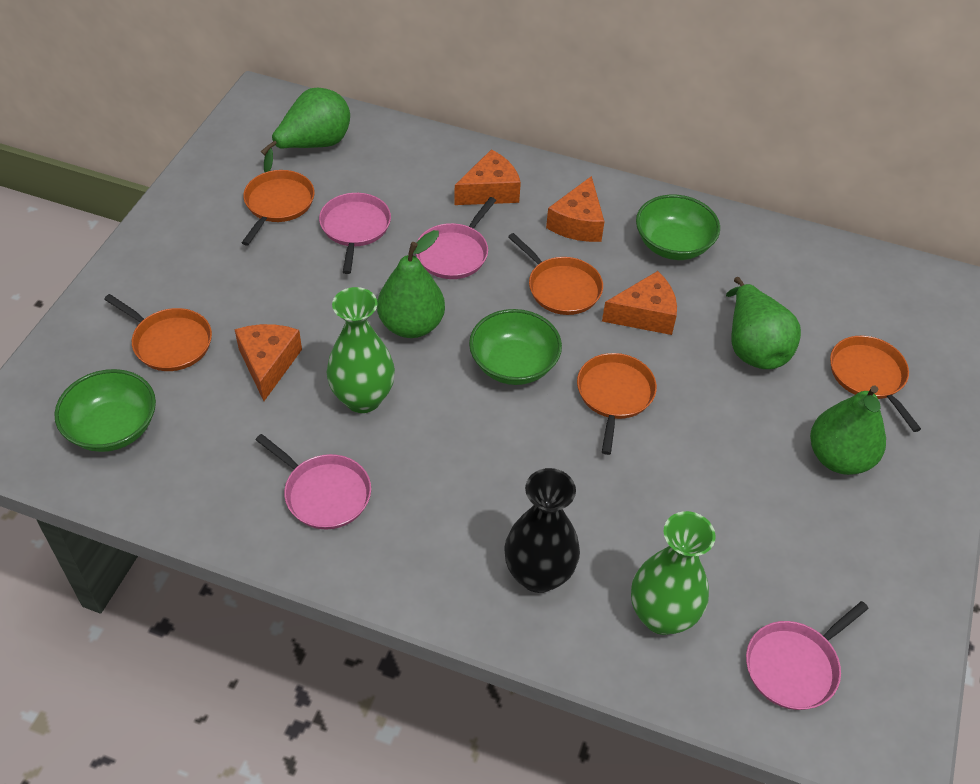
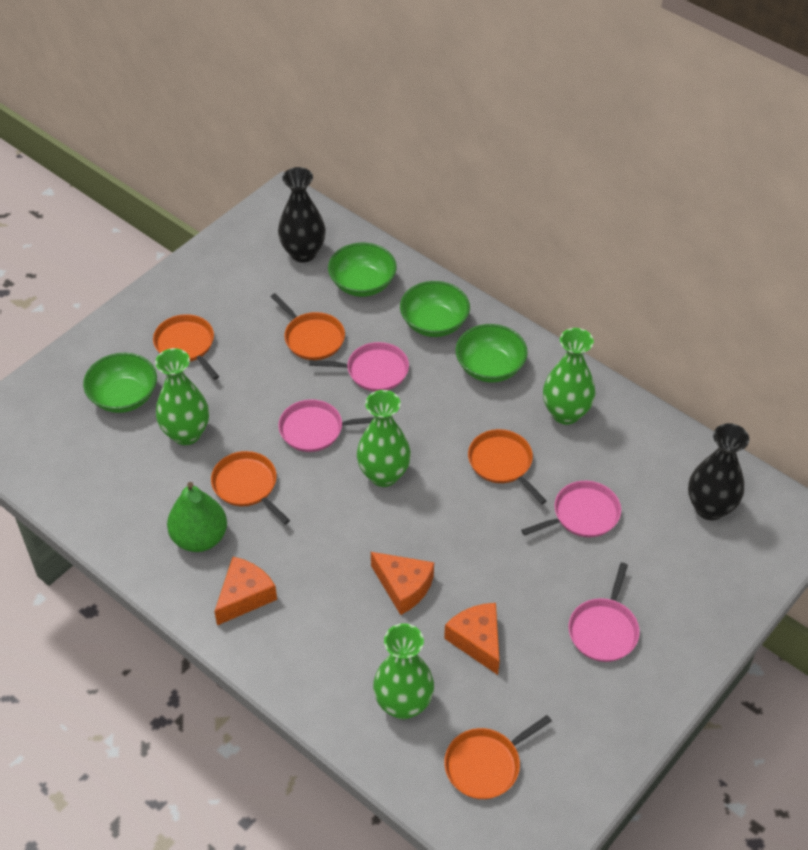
black vase: [504,468,580,593] = 1 -> [278,167,326,263] [688,423,749,520] = 2
green bowl: [54,369,156,452] [469,309,562,385] [636,195,720,260] = 3 -> [83,353,157,413] [328,243,397,297] [400,281,470,337] [456,324,528,383] = 4
green pear: [261,87,350,172] [377,230,445,338] [726,277,801,369] [810,386,886,475] = 4 -> [167,482,227,552] = 1
green vase: [327,287,395,413] [631,511,716,635] = 2 -> [155,348,209,445] [357,390,411,487] [373,623,434,719] [543,328,595,425] = 4
orange cheese: [234,324,302,401] [454,149,521,205] [546,176,605,242] [602,271,677,335] = 4 -> [214,557,277,625] [371,552,434,615] [444,603,500,675] = 3

